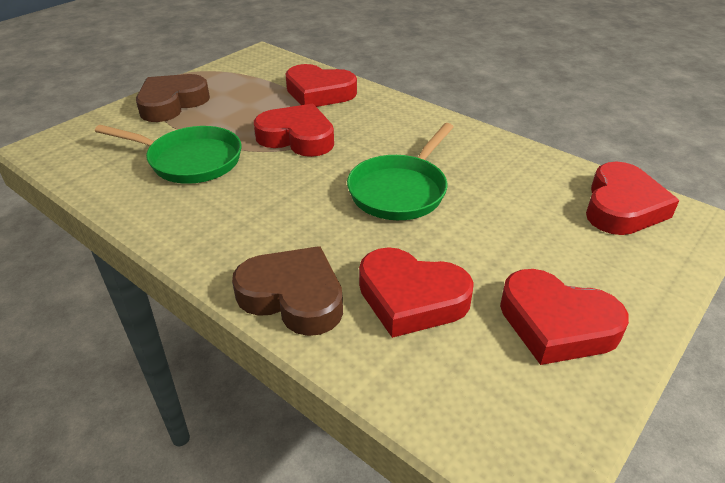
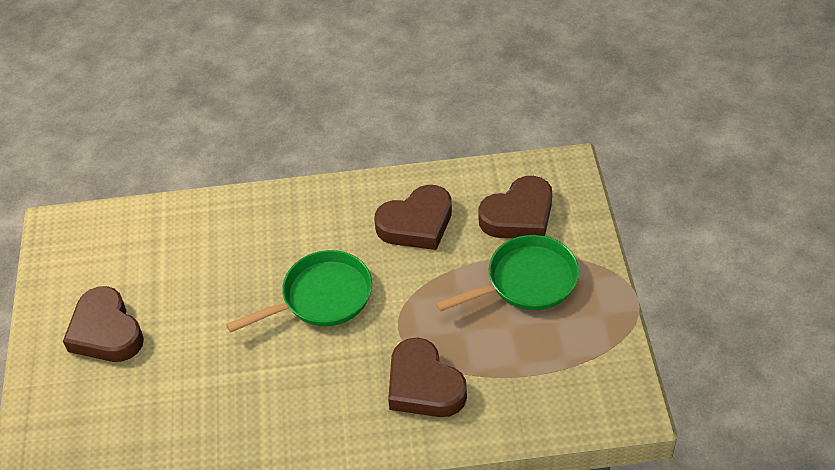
brown heart: [136,74,210,122] [232,246,343,336] = 2 -> [63,286,144,362] [374,185,452,250] [388,338,467,417] [478,176,552,238] = 4
red heart: [254,104,334,157] [286,64,357,107] [359,247,474,338] [500,269,629,365] [586,162,679,235] = 5 -> none = 0

